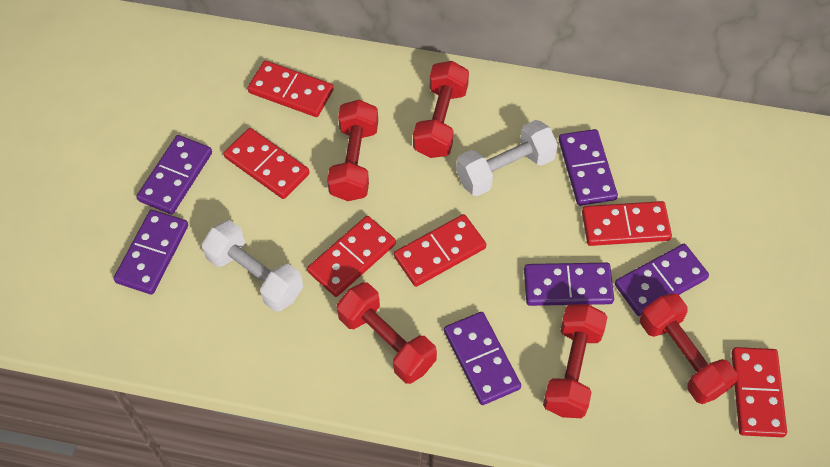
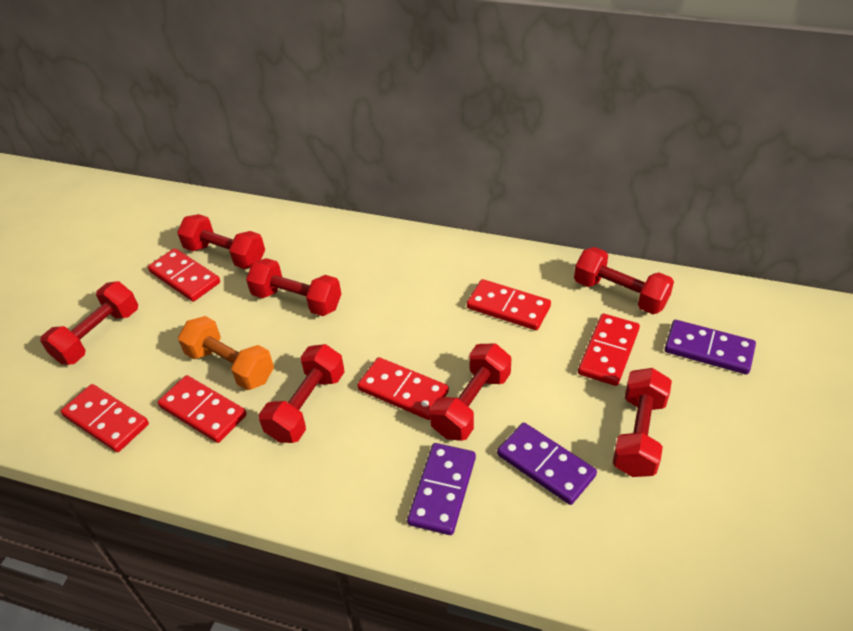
orange dumbbell: none = 0 -> [178,316,274,390] = 1
purple domino: [114,210,188,295] [137,135,212,214] [444,312,521,405] [524,263,614,306] [559,129,618,206] [615,244,709,316] = 6 -> [407,443,476,535] [497,423,597,505] [664,320,756,374] = 3
red dumbbell: [327,100,378,201] [337,282,437,384] [413,61,469,158] [543,304,607,418] [640,293,738,404] = 5 -> [40,281,138,365] [177,214,265,269] [246,258,341,316] [259,344,344,443] [430,344,511,441] [574,247,674,314] [612,368,672,477] = 7
white dumbbell: [201,220,303,312] [456,120,558,196] = 2 -> none = 0

